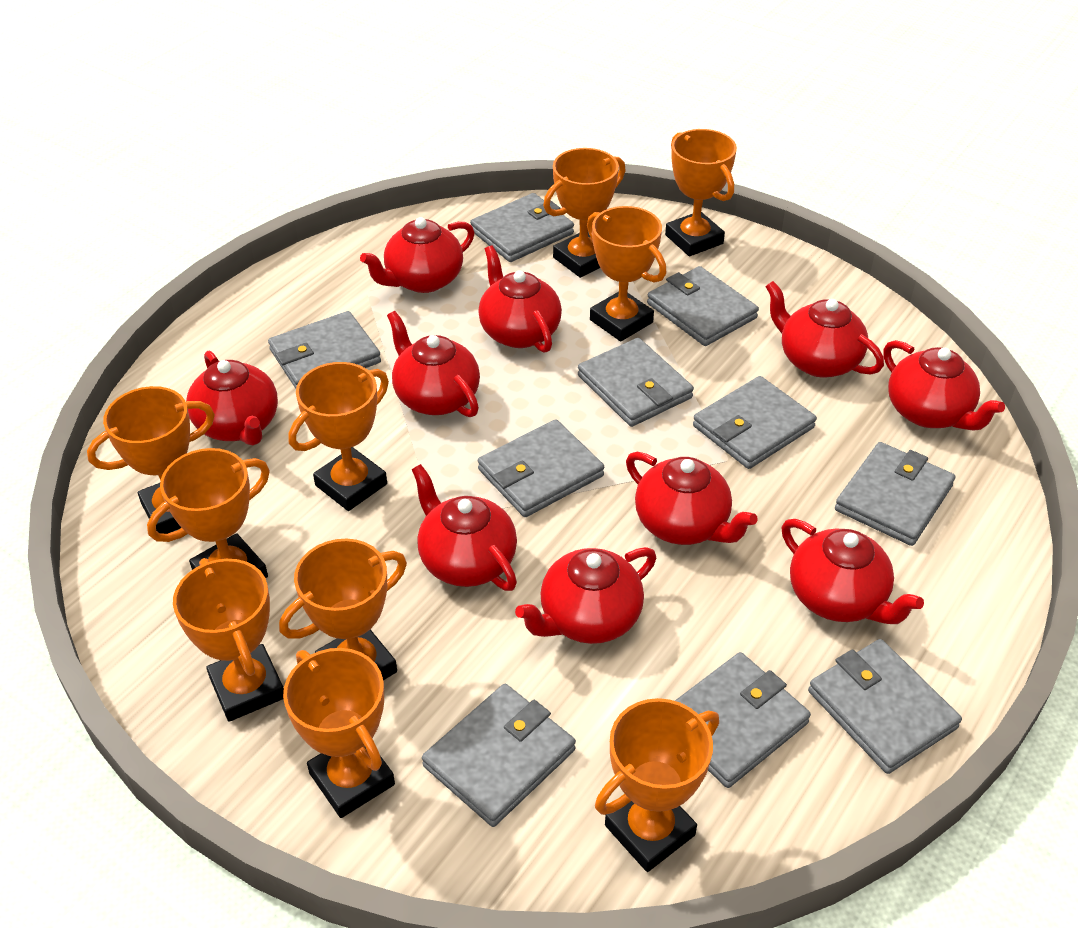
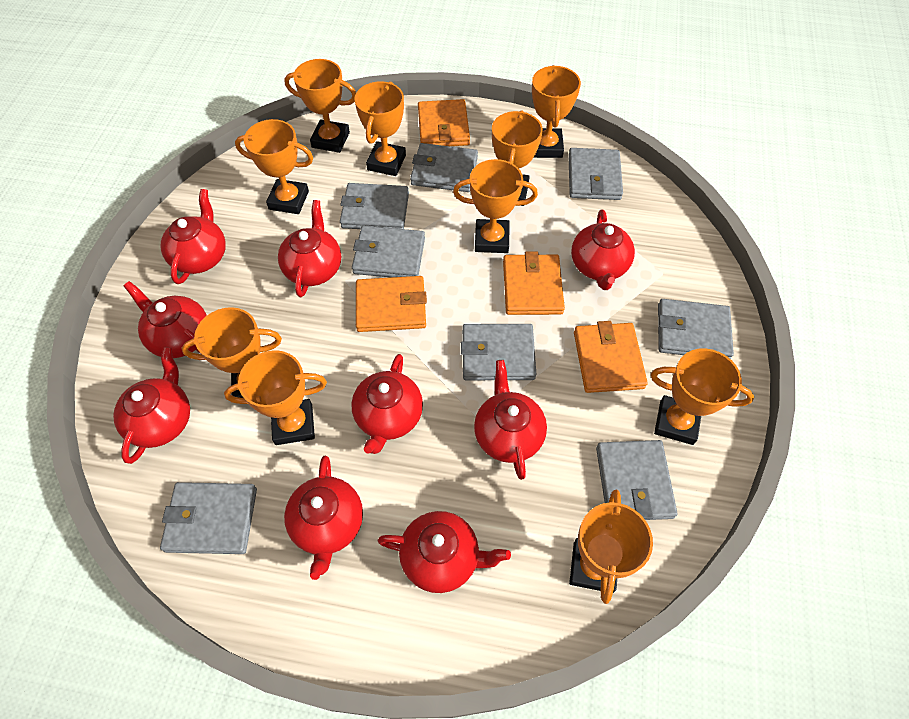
grey wallet: [268,311,381,389] [422,684,576,827] [470,193,574,262] [478,419,604,517] [578,338,694,427] [647,266,759,346] [675,652,811,788] [693,376,817,469] [808,639,962,774] [835,442,955,546] = 10 -> [160,482,257,554] [340,183,409,229] [352,226,425,277] [410,143,478,192] [461,324,536,380] [568,148,623,200] [596,440,677,520] [658,299,734,359] = 8
orange wallet: none = 0 -> [356,276,427,332] [418,99,470,146] [503,251,565,315] [574,321,648,393] = 4
red teapot: [186,351,278,446] [360,217,474,293] [387,311,480,417] [412,464,517,591] [478,245,562,353] [515,547,656,644] [626,452,758,545] [765,281,884,378] [782,519,924,624] [883,340,1005,431] = 10 -> [113,347,190,464] [124,281,207,358] [160,189,226,284] [278,200,341,297] [284,456,363,580] [351,354,423,454] [378,511,511,593] [474,360,547,480] [571,210,635,290] = 9

